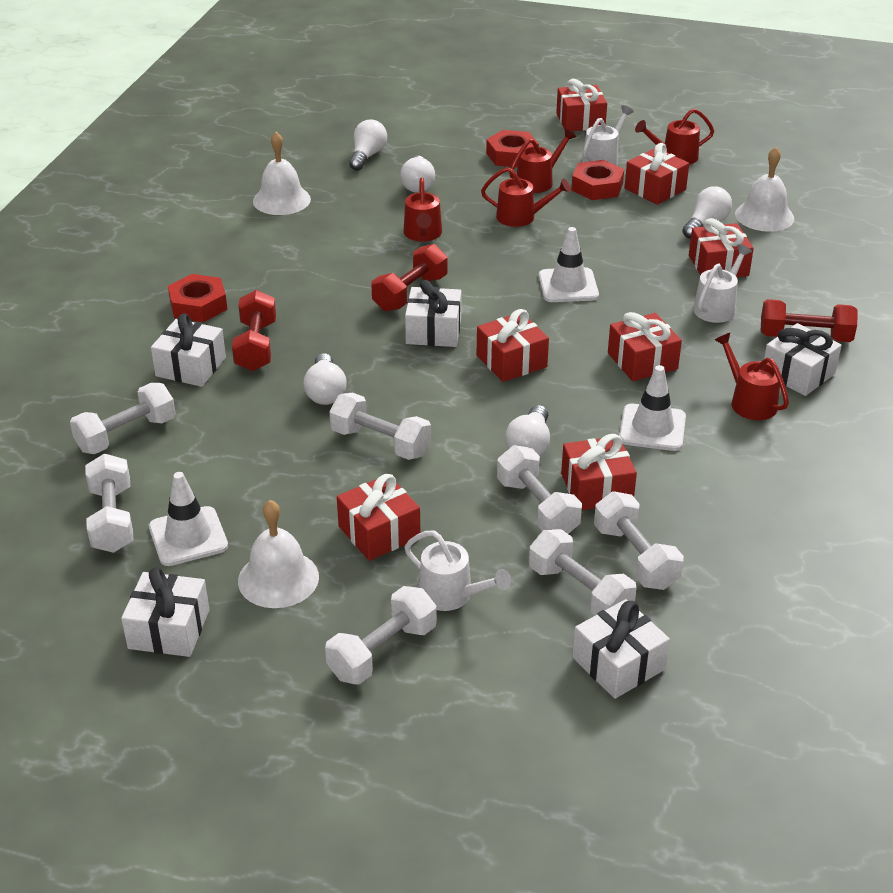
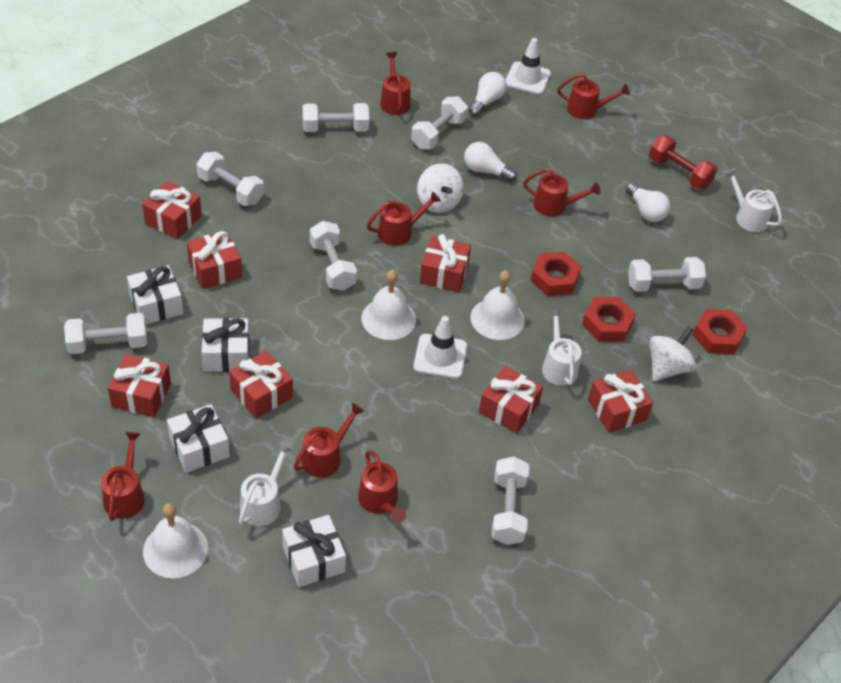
red dumbbell: [232,290,276,371] [371,244,447,312] [761,299,858,342] = 3 -> [649,136,717,189] = 1
red watering can: [403,177,442,242] [481,167,571,227] [509,129,576,193] [635,109,714,164] [715,333,789,420] = 5 -> [101,432,145,521] [294,403,364,478] [358,451,406,523] [367,191,441,246] [380,52,411,115] [523,168,600,217] [557,74,630,119] = 7
white gift: [121,567,209,657] [151,314,226,387] [405,280,462,347] [573,599,670,699] [764,323,842,396] = 5 -> [127,265,184,324] [167,404,230,473] [202,318,250,372] [282,515,346,587] = 4
white light bulb: [304,353,347,405] [349,119,387,171] [400,156,435,193] [505,405,550,456] [682,186,732,239] = 5 -> [464,142,517,182] [469,72,507,117] [626,183,670,222] = 3
white spinning top: none = 0 -> [417,163,464,213] [649,326,697,381] = 2
white traffic cone: [149,472,228,566] [539,227,599,302] [619,365,686,451] = 3 -> [413,316,467,379] [506,38,551,95] = 2

